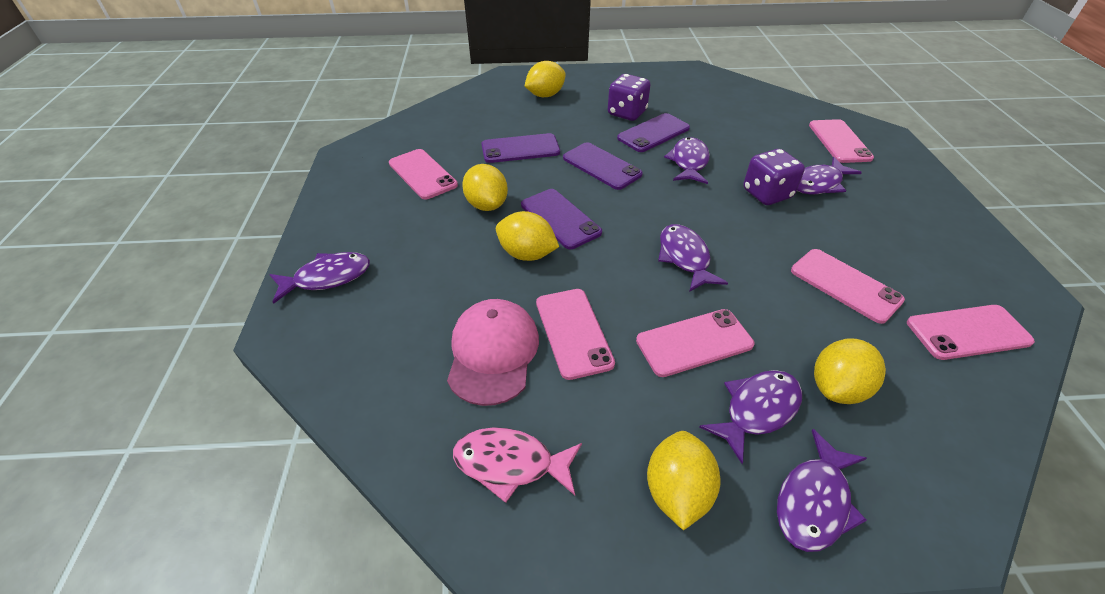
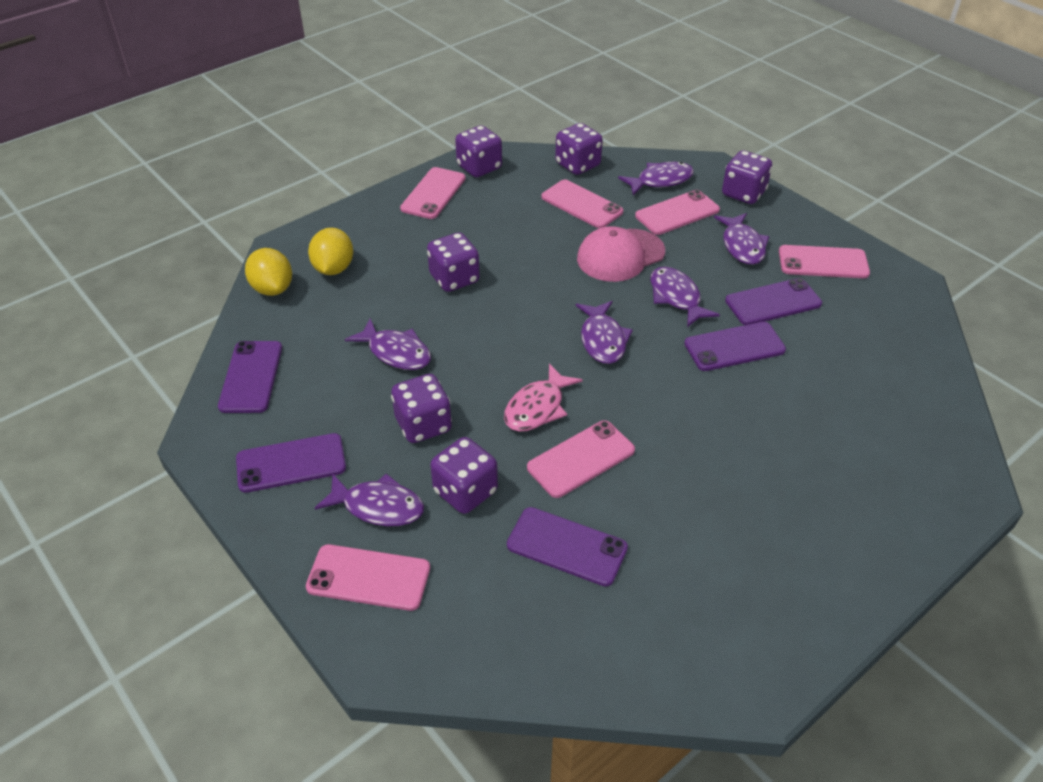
purple dice: [608,74,651,121] [743,149,805,205] = 2 -> [391,374,452,443] [427,233,480,292] [430,437,498,514] [455,125,502,177] [555,123,603,175] [722,150,772,204] = 6
purple phone: [481,133,560,163] [521,189,602,249] [563,142,643,190] [617,113,690,152] = 4 -> [218,341,282,413] [236,433,346,493] [507,507,628,587] [684,322,786,371] [725,278,822,325] = 5
yellow lemon: [462,164,508,211] [496,211,559,261] [525,61,566,97] [647,431,721,530] [814,339,886,404] = 5 -> [245,248,292,296] [308,228,353,275] = 2

